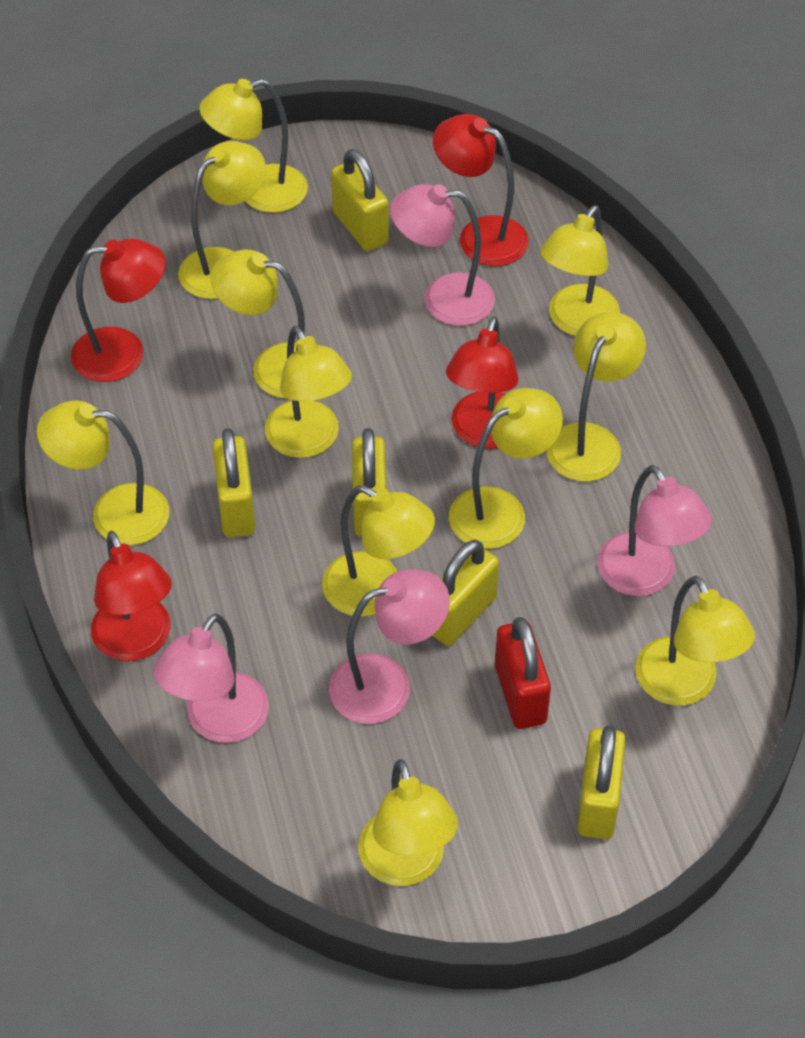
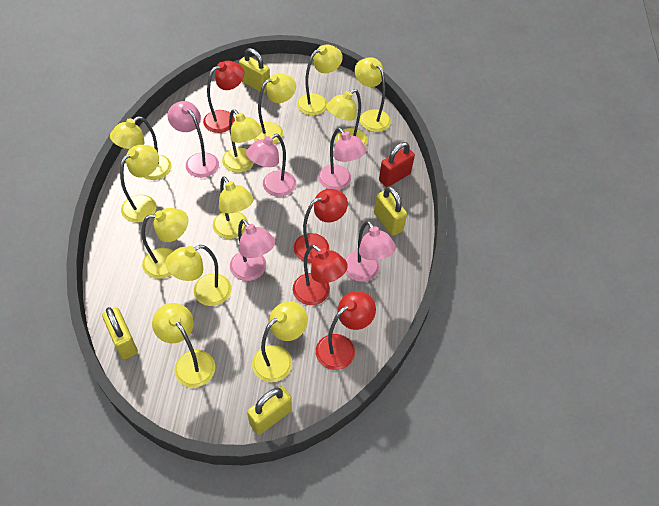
pink lamp: [153,613,269,743] [329,569,450,724] [390,184,495,326] [597,465,712,596] = 4 -> [168,101,219,178] [230,219,275,281] [246,134,296,197] [318,128,367,190] [345,221,396,282] = 5
yellow lamp: [37,400,169,545] [178,141,266,299] [199,79,308,213] [211,250,305,398] [265,326,352,458] [322,485,435,617] [358,759,458,886] [449,388,563,549] [540,205,620,336] [546,312,646,482] [635,576,755,706] = 11 -> [110,116,172,180] [120,145,159,223] [141,208,188,279] [152,303,215,387] [165,245,231,306] [213,176,253,239] [222,109,262,173] [252,301,308,382] [254,73,296,144] [297,44,343,115] [326,89,368,146] [355,57,391,132] = 12
yellow padlock: [212,428,256,537] [331,149,389,251] [352,428,387,537] [432,540,499,646] [577,725,626,839] = 5 -> [102,307,138,360] [239,48,270,93] [247,386,292,435] [374,186,407,236] = 4

